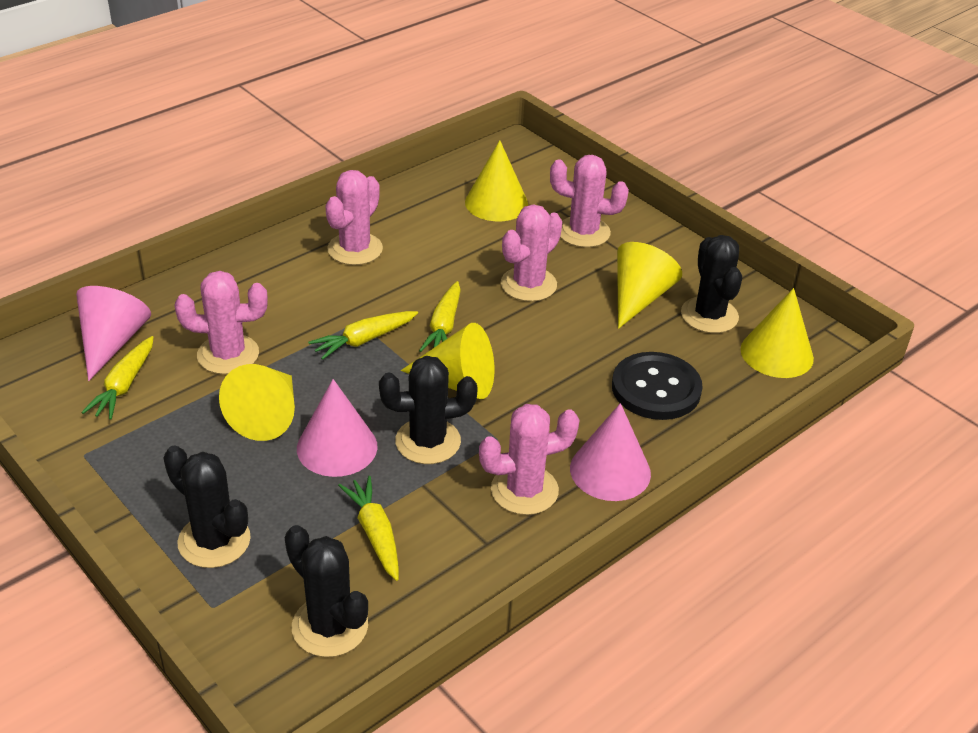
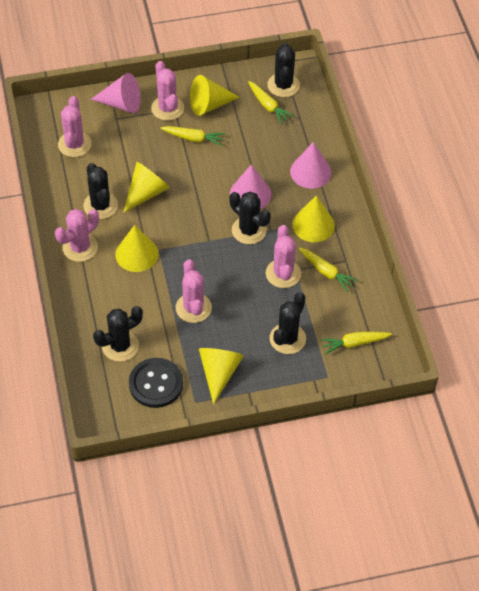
black cactus: [164,445,251,568] [285,525,368,657] [379,356,478,464] [681,235,742,333] = 4 -> [83,163,118,219] [93,306,143,362] [229,192,271,244] [267,43,300,97] [269,292,306,354] = 5

